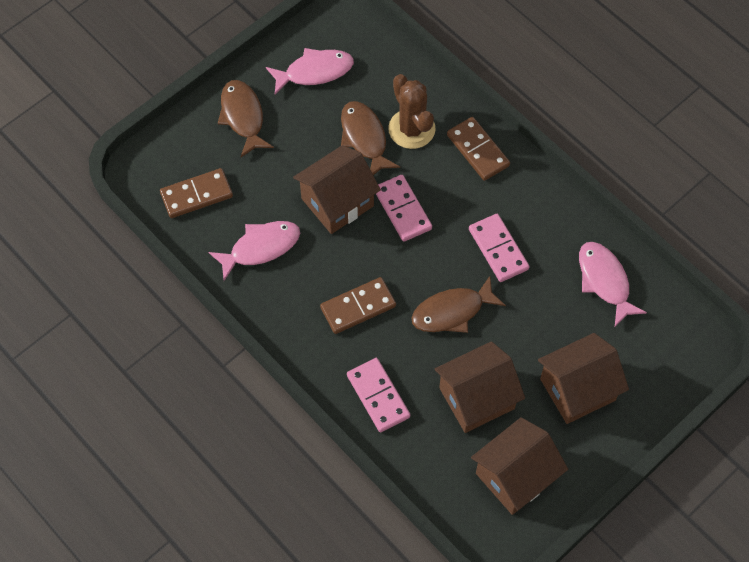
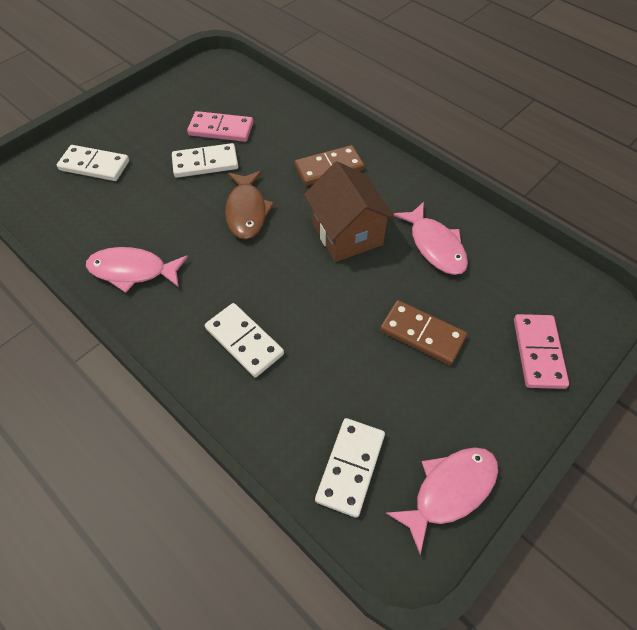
brown cactus: [388,74,436,149] = 1 -> none = 0
brown domino: [160,168,233,218] [320,277,396,334] [447,117,510,181] = 3 -> [295,145,364,186] [380,300,467,365] = 2
brown fish: [218,80,274,157] [341,101,400,175] [411,276,506,333] = 3 -> [225,171,275,239] = 1
brown house: [293,145,381,234] [435,341,525,433] [471,417,568,515] [538,333,629,424] = 4 -> [304,161,395,262] = 1
pink domino: [347,358,410,432] [376,175,432,242] [469,214,530,282] = 3 -> [187,111,253,142] [514,314,569,389] = 2
white domino: none = 0 -> [57,145,129,181] [172,143,238,178] [205,303,284,377] [315,418,385,518] = 4

